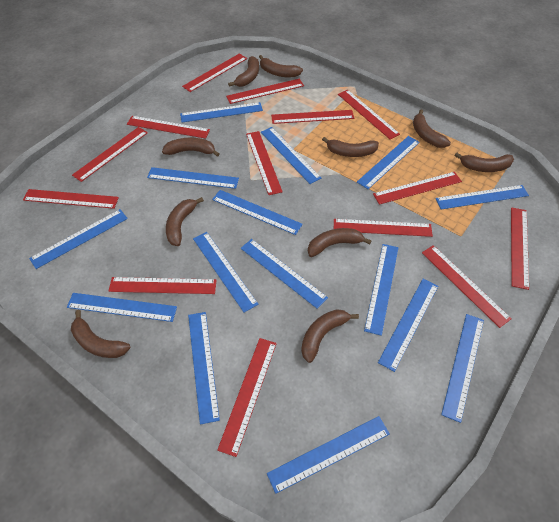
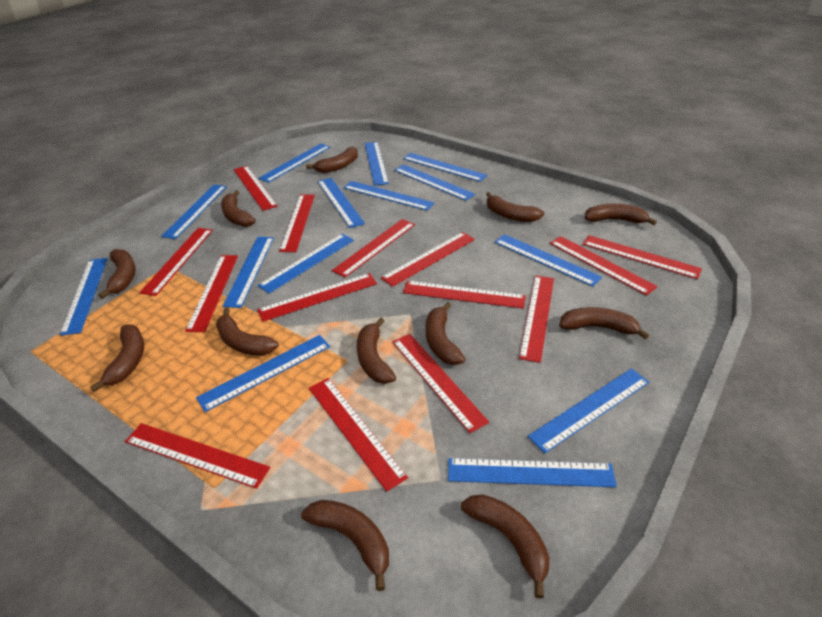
blue ruler: [29,209,128,269] [67,293,177,322] [147,167,239,189] [180,102,263,122] [188,312,220,424] [193,232,258,312] [212,190,303,235] [241,239,328,309] [261,127,321,184] [267,416,390,494] [357,136,420,189] [364,244,398,336] [378,279,438,372] [436,185,529,210] [441,314,484,423] = 15 -> [60,258,107,336] [161,185,227,239] [196,335,330,412] [222,237,274,308] [258,143,331,183] [258,234,354,293] [318,178,365,228] [343,181,434,211] [365,142,389,186] [394,164,475,201] [403,153,487,182] [448,458,617,487] [495,234,602,286] [528,368,649,453] = 14
brown banana: [71,310,130,358] [162,138,219,157] [166,197,204,246] [228,56,259,87] [259,55,303,77] [301,309,359,363] [308,228,372,257] [322,137,379,157] [413,110,451,148] [454,153,514,172] = 10 -> [90,324,144,392] [99,249,136,299] [216,308,279,356] [221,190,256,227] [301,500,389,591] [306,147,358,173] [357,318,396,384] [426,302,465,365] [461,494,549,599] [486,192,545,222] [559,307,649,339] [585,203,657,225] = 12

